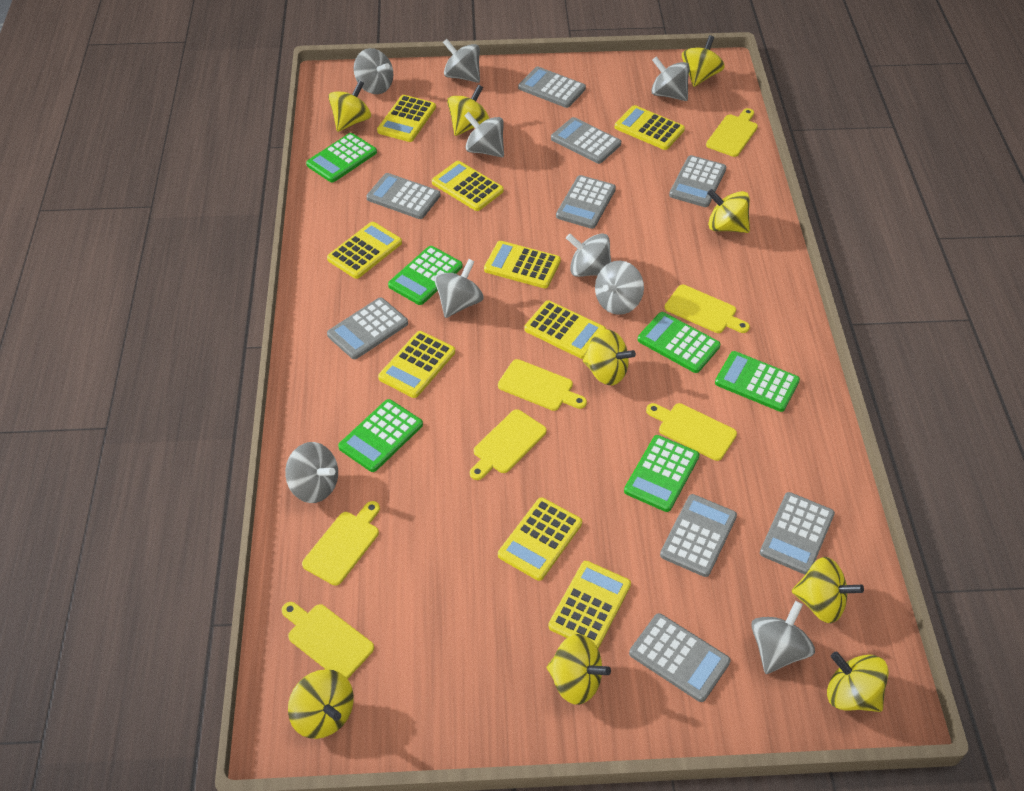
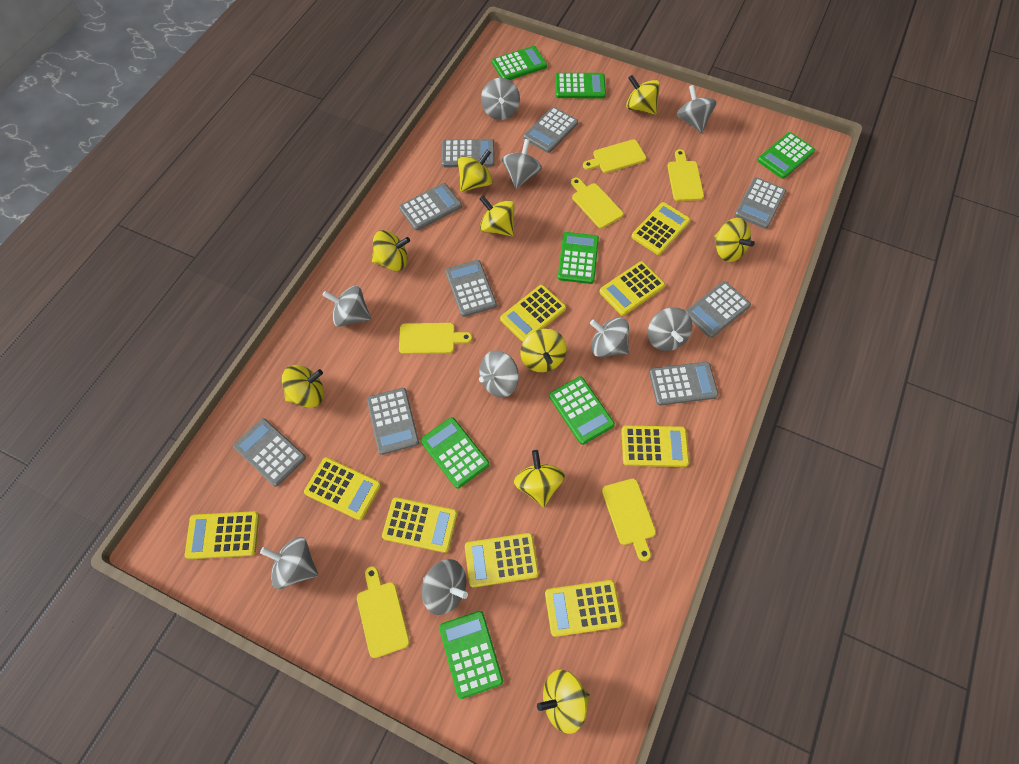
green calculator: [306,133,377,182] [338,399,423,472] [388,246,463,305] [624,435,699,512] [638,312,720,373] [715,351,800,412] = 6 -> [421,417,489,489] [439,611,503,699] [492,46,547,80] [549,376,615,445] [555,73,606,98] [558,232,599,284] [757,132,815,179] = 7
yellow cutting board: [282,602,374,679] [302,501,380,586] [470,409,546,480] [498,359,587,411] [646,403,737,461] [665,285,750,333] [706,108,758,157] = 7 -> [357,566,410,658] [399,323,472,354] [571,178,623,228] [583,139,646,173] [602,479,656,561] [667,149,704,201] = 6

